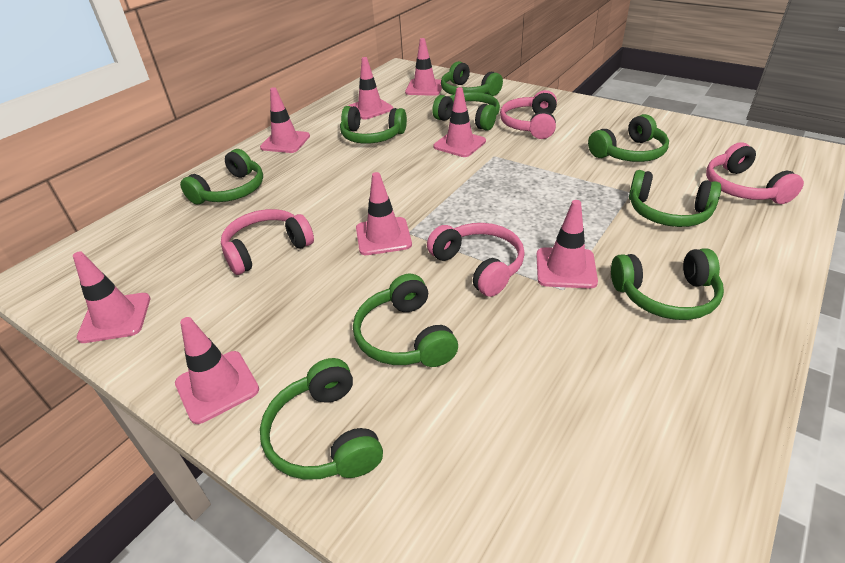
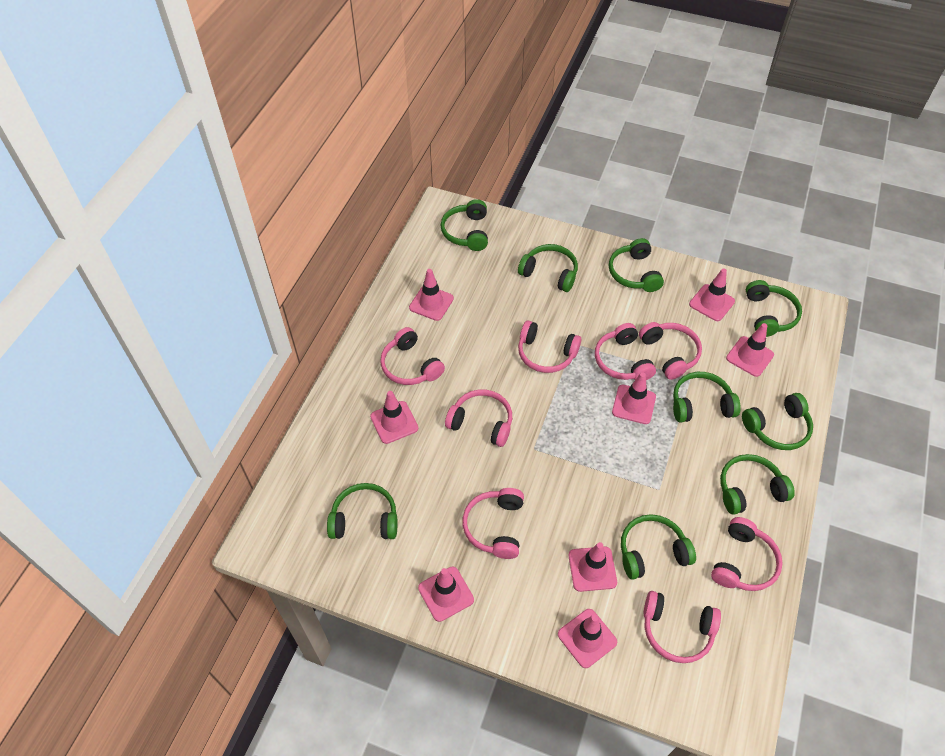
pink headphones: [221,209,314,275] [427,223,525,297] [500,90,557,139] [706,142,804,204] = 4 -> [380,327,445,385] [445,389,512,447] [462,488,524,559] [518,321,581,373] [595,323,656,380] [639,322,702,380] [644,591,721,663] [711,517,783,591] = 8

